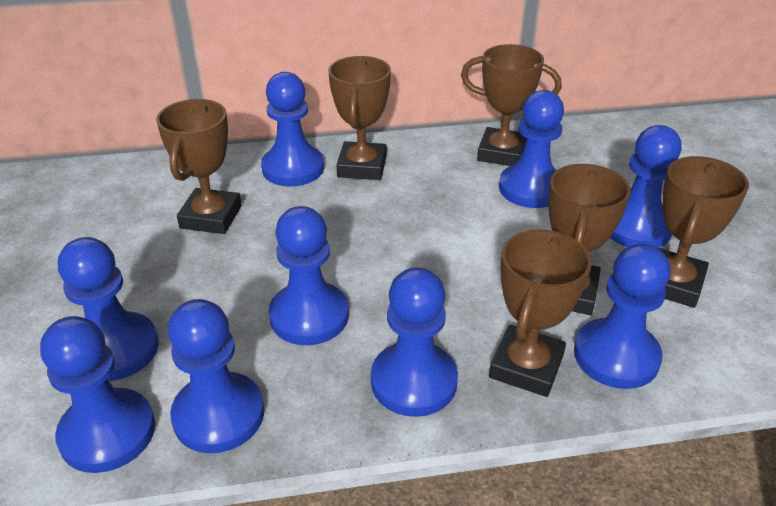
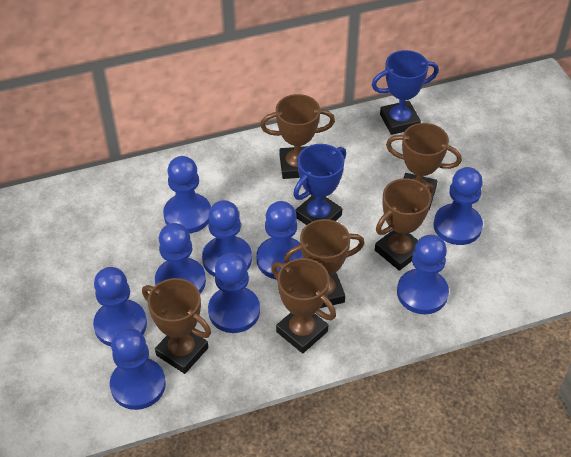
blue trophy: none = 0 -> [293,144,346,225] [372,50,439,135] = 2

